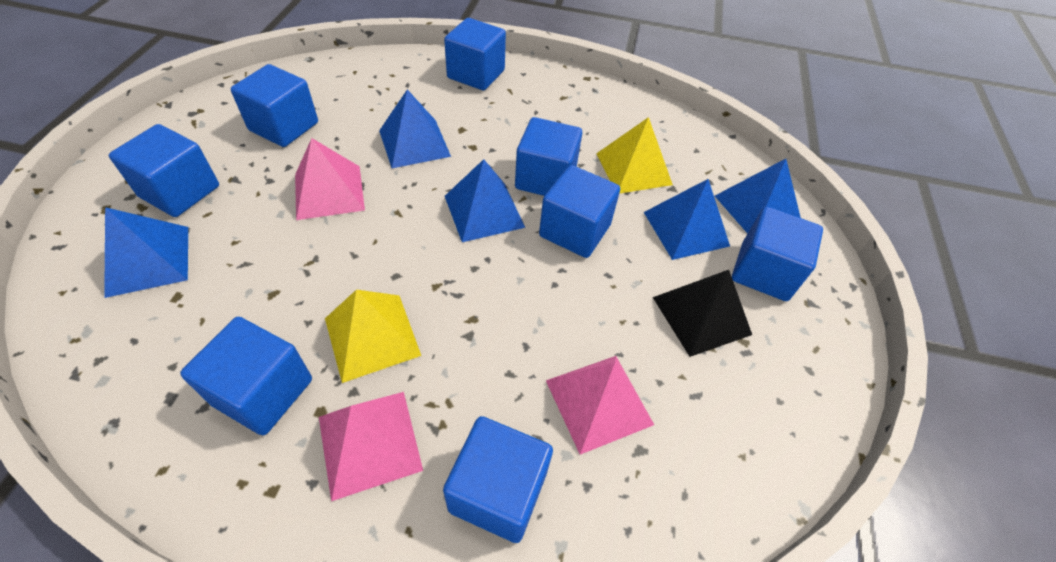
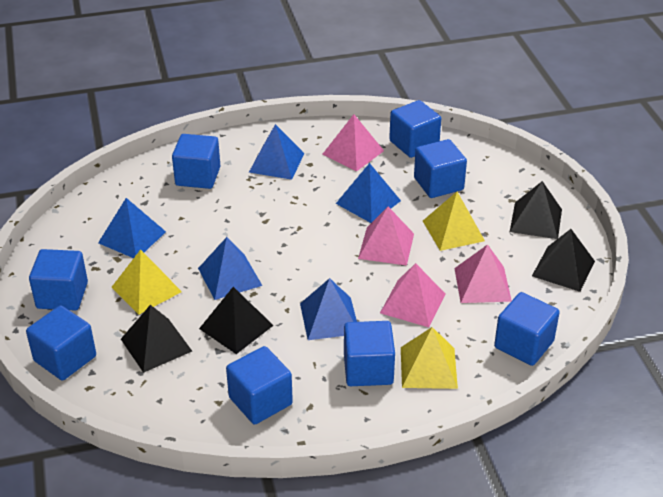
black pyramid: [653,270,752,357] = 1 -> [121,305,192,373] [199,287,274,354] [510,181,562,239] [532,229,595,292] = 4
pink pyramid: [295,138,365,220] [319,392,423,501] [546,356,654,455] = 3 -> [323,114,384,172] [358,207,414,266] [380,263,445,327] [454,244,512,303] = 4
yellow pyramid: [325,290,421,383] [596,117,673,194] = 2 -> [112,249,182,315] [401,327,458,389] [423,192,485,251] = 3

